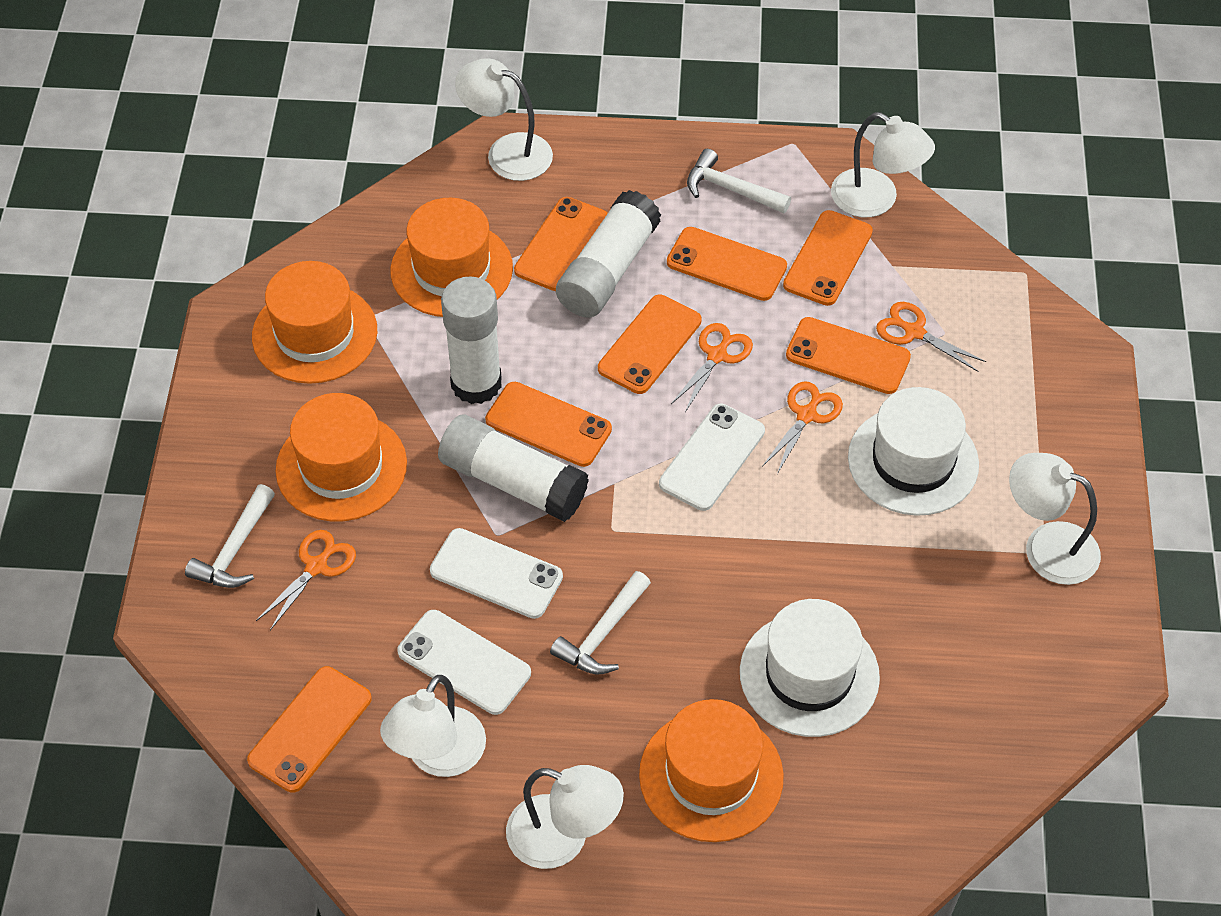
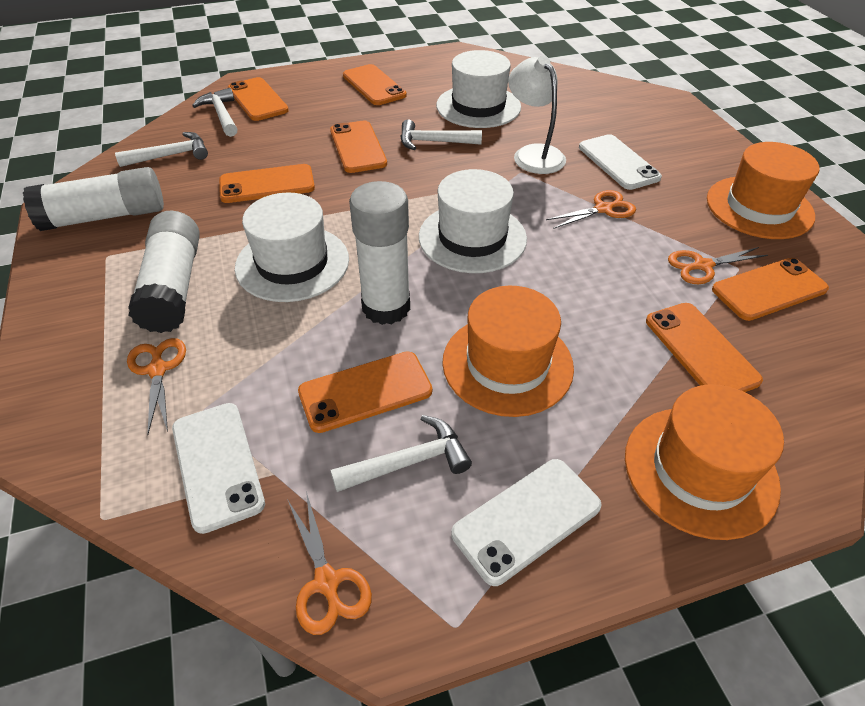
orange hat: [252,261,377,384] [276,393,407,521] [391,197,513,317] [639,699,784,842] = 4 -> [442,286,574,417] [625,384,784,540] [707,142,819,239] = 3
white hammer: [185,484,275,588] [550,571,651,675] [687,149,791,213] = 3 -> [115,132,208,167] [192,88,237,137] [330,415,472,492] [400,119,482,150] = 4
white hat: [740,599,880,737] [848,387,979,516] = 2 -> [235,193,349,302] [419,169,527,273] [436,50,521,128] = 3
white lamp: [380,675,486,777] [455,58,553,181] [506,765,624,869] [831,112,935,217] [1009,453,1101,585] = 5 -> [508,56,566,174] = 1

